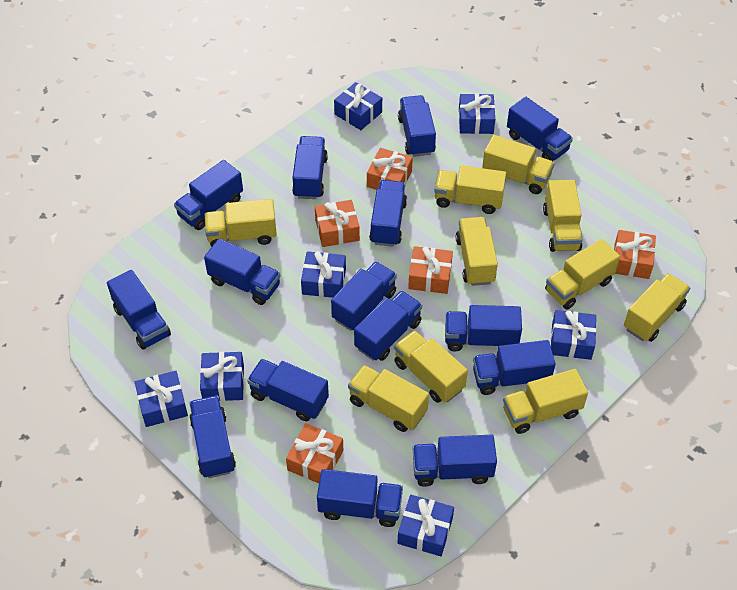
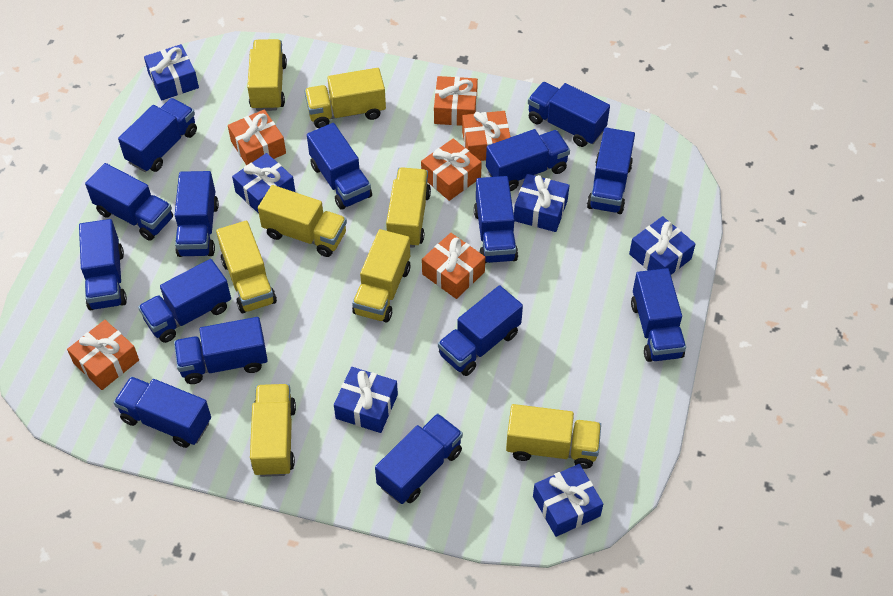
blue gift: [135,371,188,427] [200,352,244,401] [301,251,346,298] [334,82,382,130] [398,495,454,556] [459,94,495,134] [551,310,596,360] = 7 -> [144,44,199,100] [232,153,295,214] [334,367,398,433] [514,174,570,232] [533,464,603,537] [629,216,695,275] = 6
orange gift: [286,423,343,483] [315,200,360,247] [367,148,413,190] [408,246,453,294] [614,230,656,279] = 5 -> [67,320,139,390] [228,109,286,165] [421,138,482,201] [422,233,485,299] [434,76,478,126] [462,111,511,161] = 6
yellow truck: [205,199,277,247] [348,365,429,432] [394,330,468,403] [434,165,506,214] [456,217,498,286] [482,135,555,194] [503,369,588,434] [543,180,583,252] [545,239,620,310] [624,273,690,342] = 10 -> [216,221,277,313] [247,39,287,111] [250,384,296,477] [258,185,347,257] [304,68,386,128] [352,229,410,322] [386,167,431,248] [506,404,601,469] = 8

